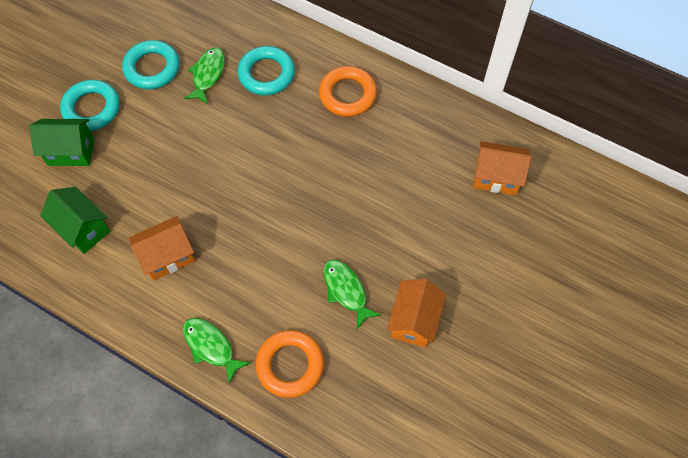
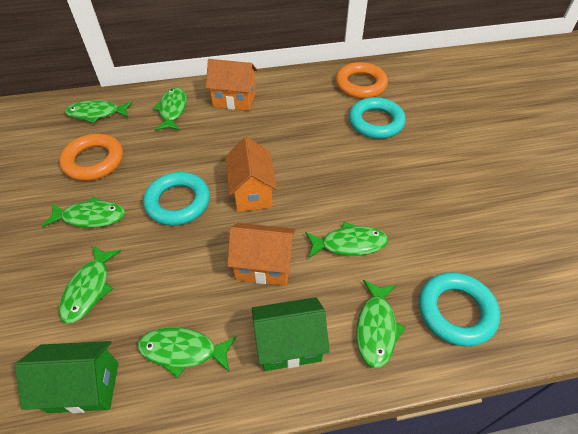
green fish: [183,318,251,384] [184,47,225,104] [323,259,381,329] = 3 -> [42,196,125,228] [59,245,121,324] [65,100,132,124] [138,327,236,378] [153,87,187,131] [305,222,389,258] [357,280,406,368] = 7

